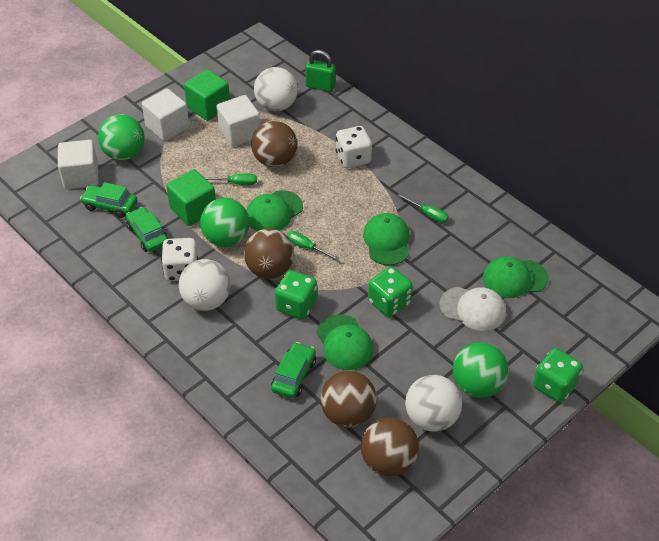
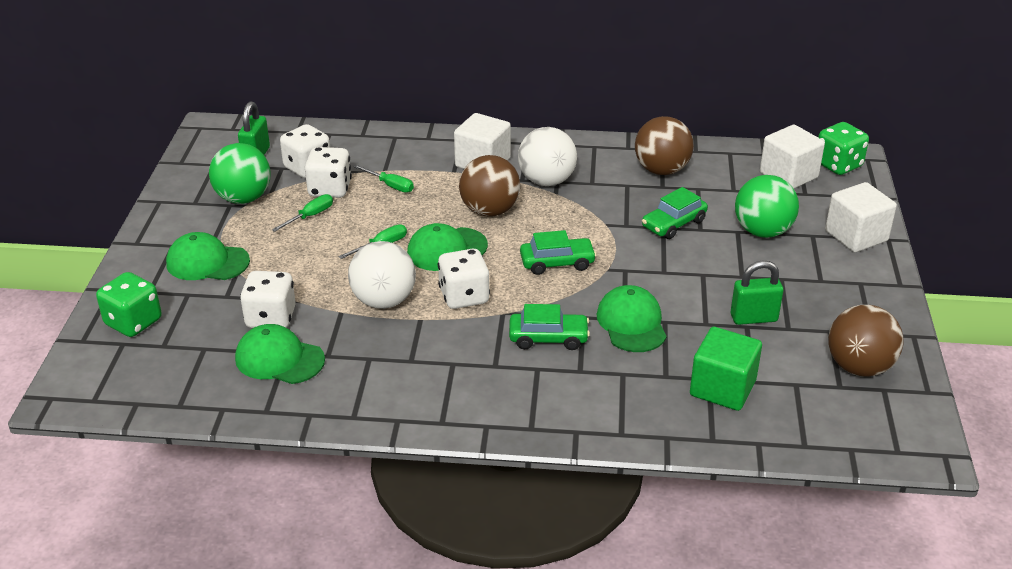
brown ball: [244,228,294,279] [251,121,297,167] [320,371,377,427] [361,417,419,476] = 4 -> [459,155,520,217] [635,116,694,175] [828,305,903,377] = 3
green ball: [98,114,145,160] [200,198,249,247] [453,342,508,398] = 3 -> [209,143,271,204] [735,175,799,238] = 2
green cube: [166,169,216,226] [184,69,230,121] = 2 -> [690,327,762,411] = 1
green dice: [275,270,317,319] [368,267,413,317] [533,348,583,402] = 3 -> [96,272,162,337] [818,122,869,175] = 2
green padlock: [305,50,336,92] = 1 -> [238,102,270,155] [731,260,784,325] = 2
white ball: [178,259,231,311] [254,67,298,111] [405,375,462,432] = 3 -> [348,241,416,309] [518,127,577,186] = 2
white cap: [439,287,506,331] = 1 -> none = 0
white dice: [161,238,198,281] [336,126,372,168] = 2 -> [240,271,296,328] [280,124,330,178] [305,147,352,198] [438,249,490,309] = 4

